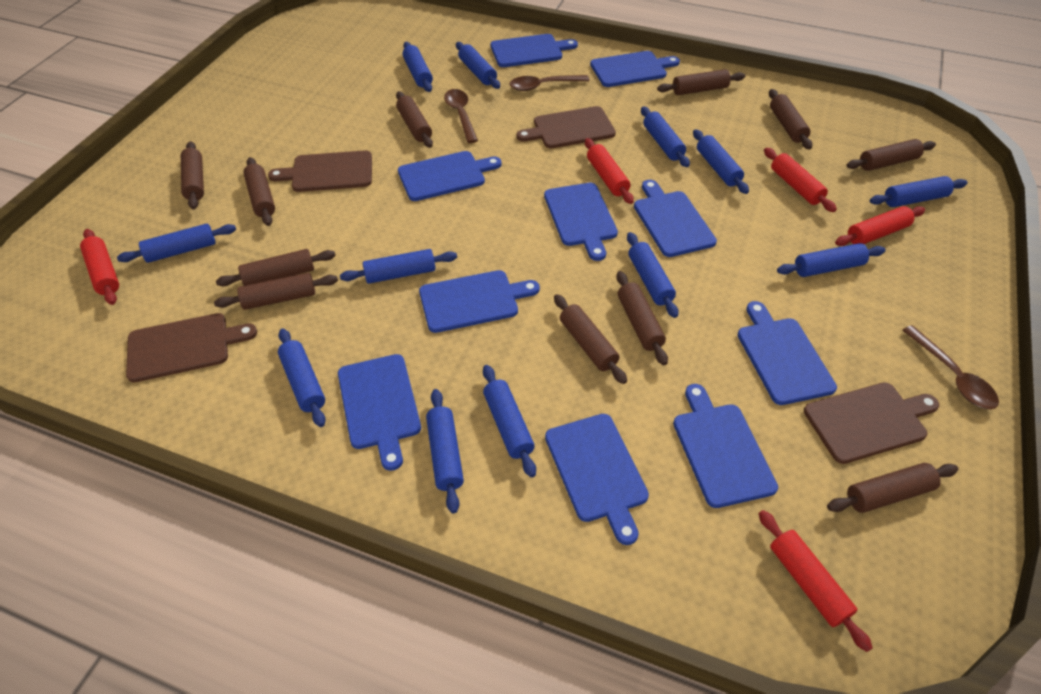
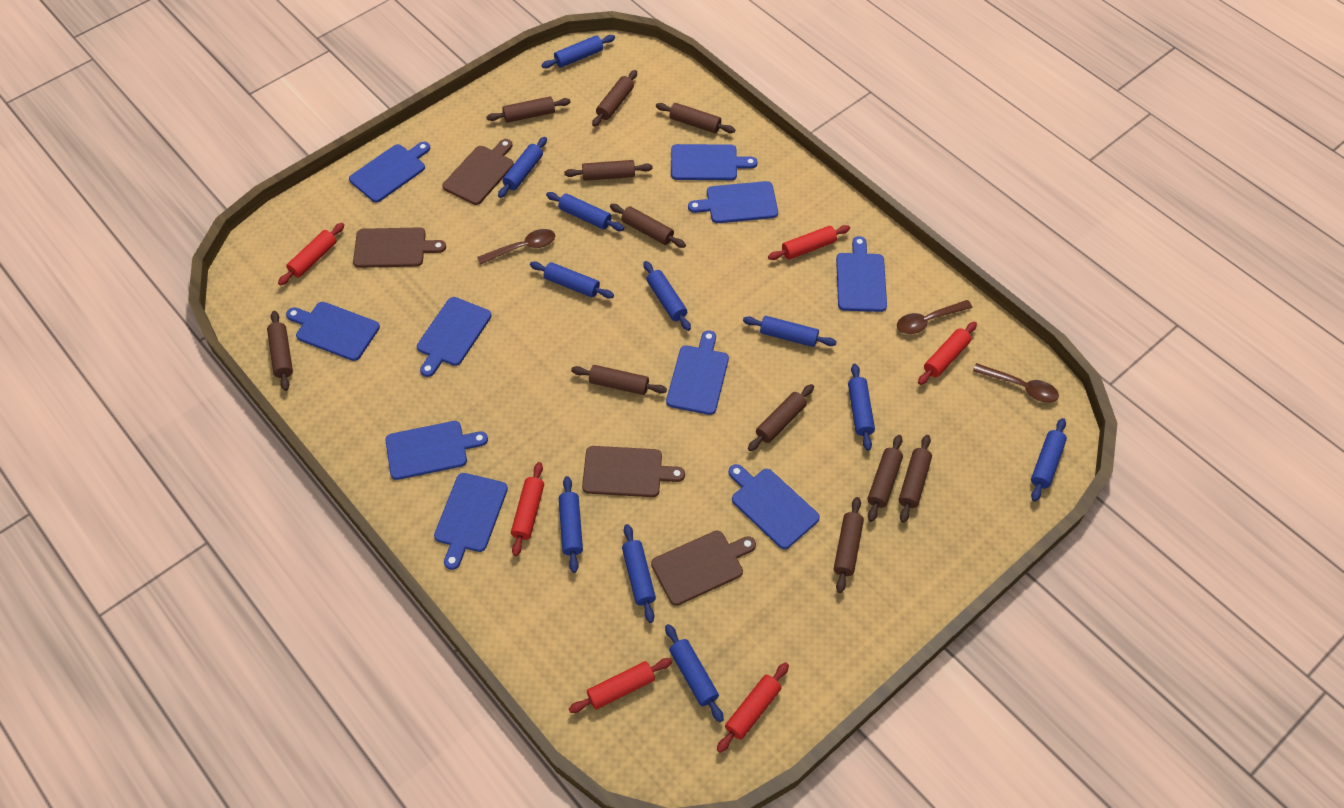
blue rolling pin: [117,224,236,263] [278,329,326,427] [340,249,457,284] [403,42,433,92] [426,389,464,513] [456,42,500,89] [483,365,536,478] [627,232,678,318] [641,106,690,167] [693,129,749,194] [777,243,886,277] [870,176,968,207] = 12 -> [498,137,547,198] [530,261,614,299] [541,35,615,68] [546,192,624,231] [559,476,583,573] [622,524,656,623] [644,261,691,331] [665,624,724,722] [743,316,836,347] [848,364,875,451] [1031,418,1067,502] = 11
red rolling pin: [80,229,119,305] [585,138,634,204] [759,510,872,652] [764,148,837,212] [835,206,925,246] = 5 -> [278,223,344,286] [511,462,544,556] [569,658,672,713] [717,662,789,753] [768,225,850,260] [918,322,977,385] = 6

